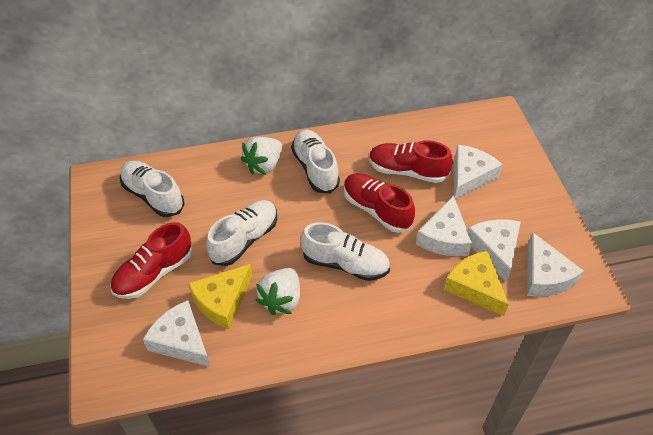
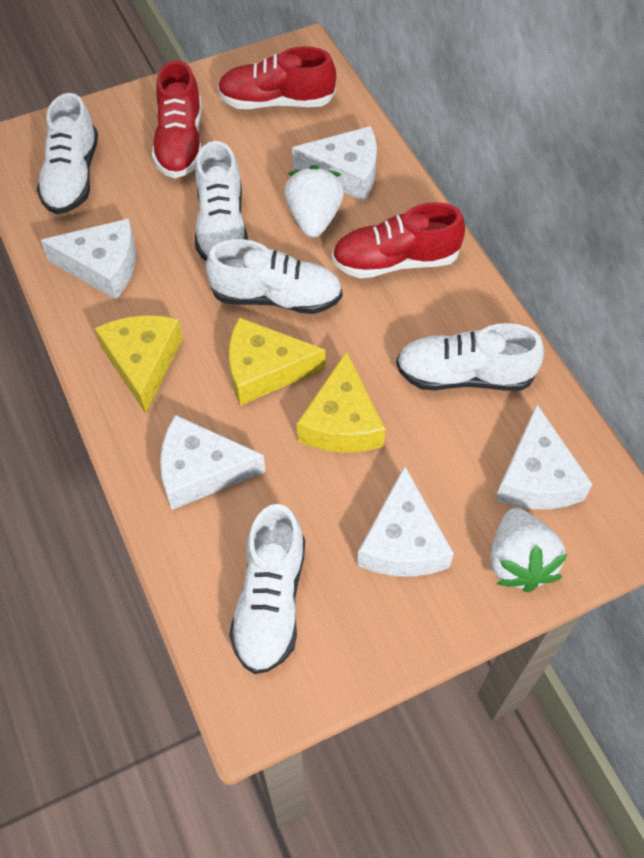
white shoe: [120,161,184,217] [206,200,277,266] [291,130,340,193] [301,222,390,281] = 4 -> [37,93,98,214] [195,141,248,261] [206,239,342,314] [229,504,305,674] [396,323,544,391] = 5
yellow cheese: [188,264,252,329] [444,251,509,316] = 2 -> [95,315,183,413] [229,317,326,406] [297,351,385,453] = 3

